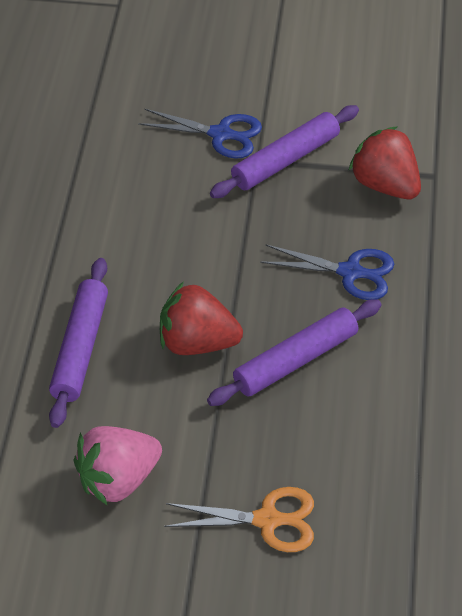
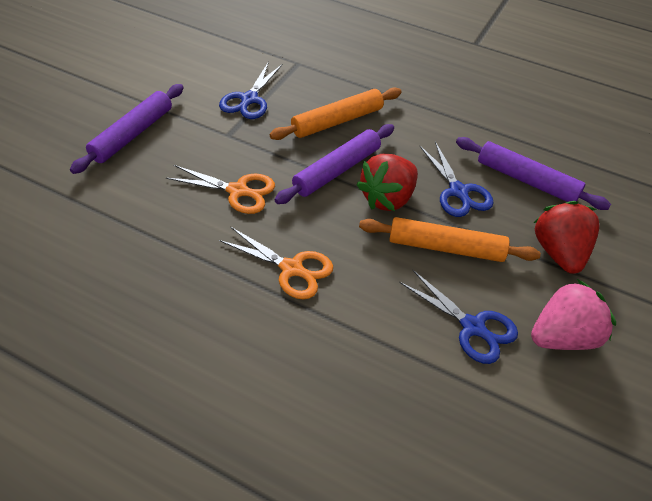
blue scissors: [138,109,262,159] [260,245,394,300] = 2 -> [219,61,282,119] [399,270,518,364] [420,142,493,217] = 3
orange rolling pin: none = 0 -> [269,87,402,140] [359,217,541,262] = 2
orange scissors: [164,487,314,552] = 1 -> [166,165,275,214] [219,227,333,299] = 2

